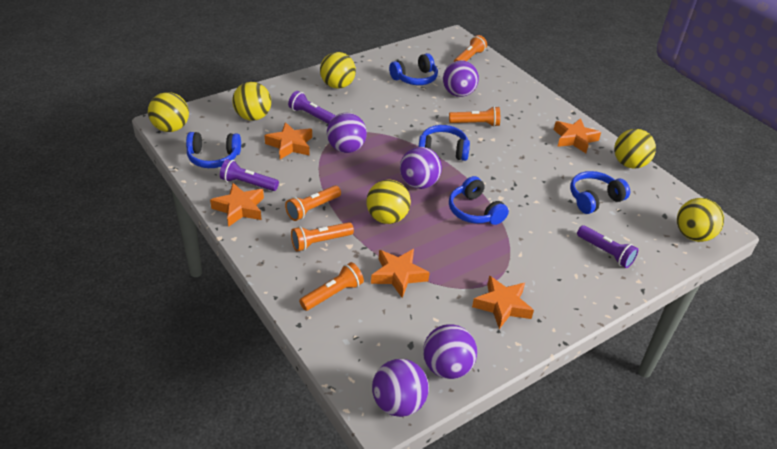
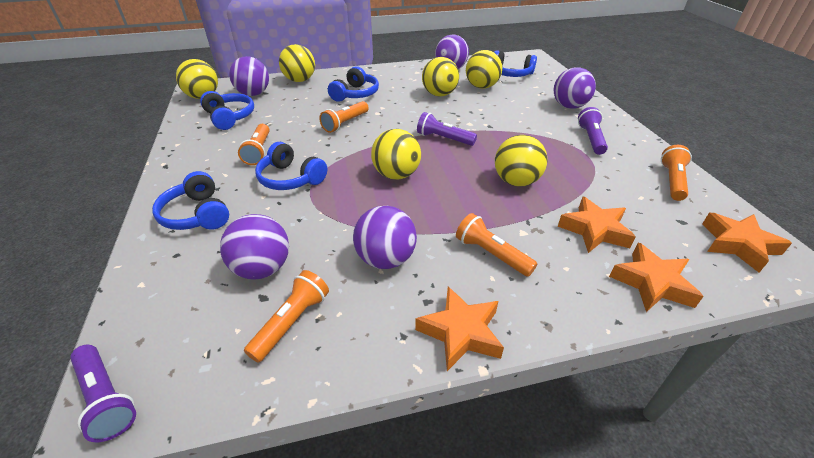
orange star: [210,183,264,227] [265,122,312,159] [371,249,430,298] [472,276,534,329] [554,118,601,153] = 5 -> [415,286,504,371] [558,197,636,253] [609,243,704,312] [702,213,792,273] = 4

